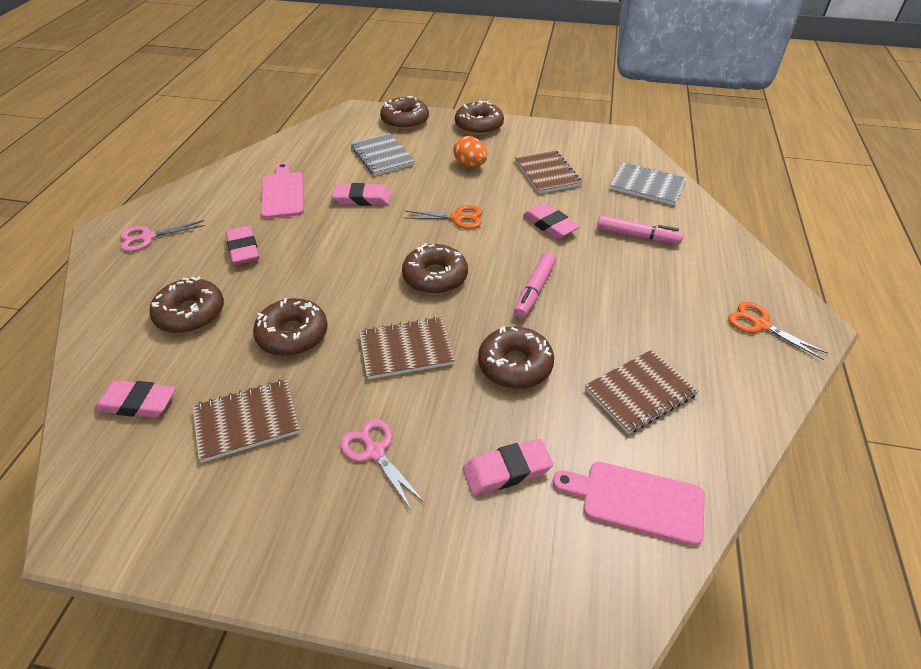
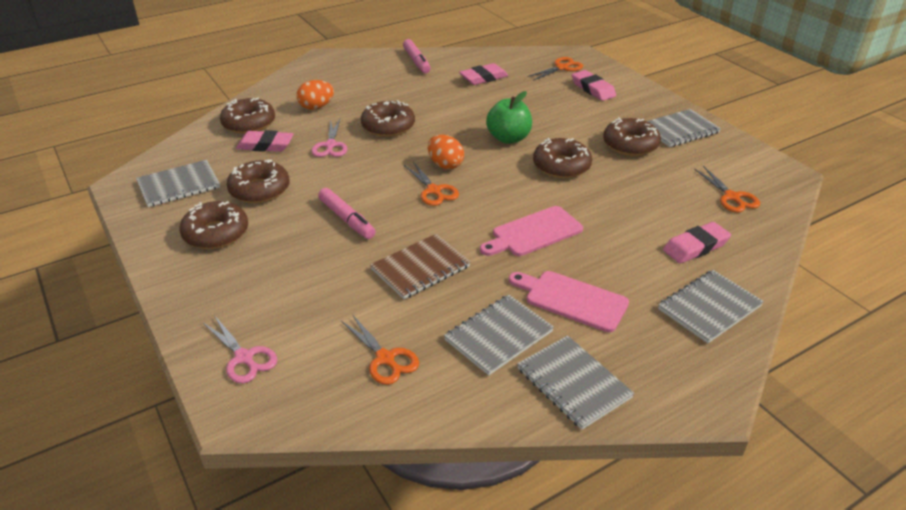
brown notebook: [192,379,300,463] [359,317,455,379] [515,150,582,194] [585,349,699,434] = 4 -> [370,234,471,299] = 1
green apple: none = 0 -> [486,91,532,144] = 1
grey notebook: [351,133,415,176] [610,163,687,206] = 2 -> [136,160,220,207] [444,294,554,375] [517,336,634,430] [647,109,721,147] [658,270,764,343] = 5
orange egg: [453,136,487,167] = 1 -> [296,80,334,110] [428,135,464,169] = 2
orange scissors: [405,205,482,229] [728,302,828,360] = 2 -> [341,314,419,385] [404,162,459,206] [527,57,583,81] [694,166,760,213] = 4
pink eraser: [94,380,176,418] [226,226,259,265] [332,183,391,206] [463,439,554,495] [523,203,580,239] = 5 -> [236,130,294,152] [459,63,508,85] [572,70,616,101] [663,222,731,264] = 4

